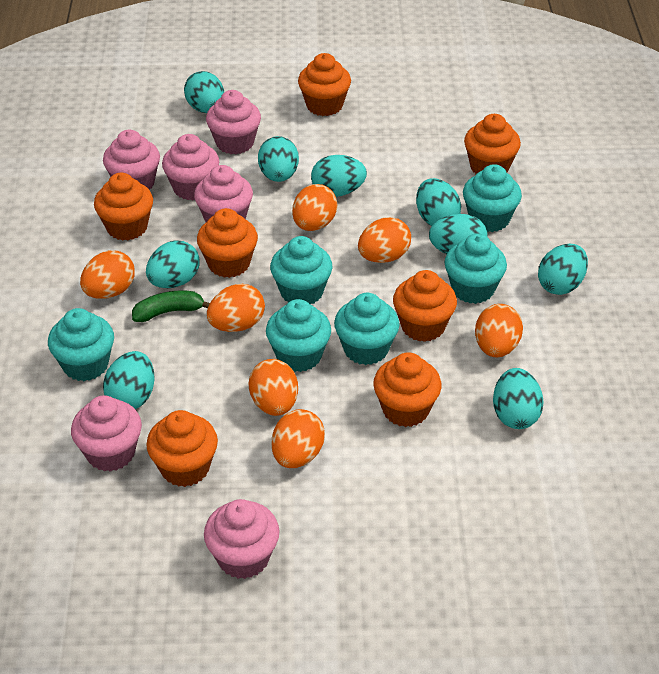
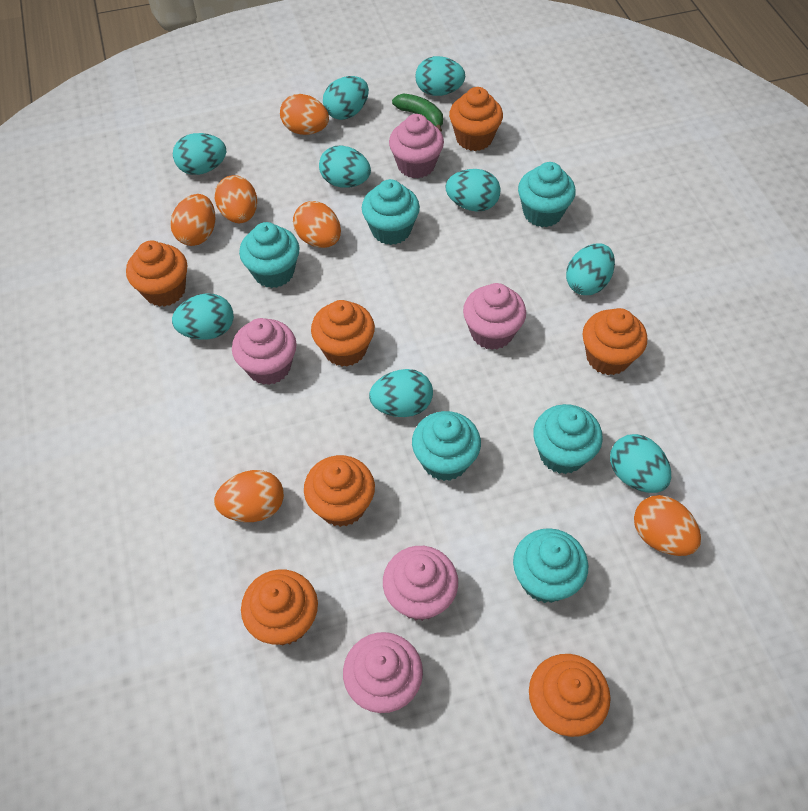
orange egg: [80,250,135,299] [207,284,265,332] [249,359,298,416] [272,409,325,468] [292,184,337,231] [358,217,411,263] [475,304,523,357] = 7 -> [170,194,215,246] [214,470,284,522] [215,175,257,223] [280,94,329,135] [293,201,341,248] [634,495,701,556] = 6
pink cupcake: [71,395,142,472] [103,130,160,190] [162,134,219,200] [194,165,253,222] [204,499,280,579] [206,90,261,155] = 6 -> [232,318,297,385] [343,632,423,713] [383,546,458,621] [389,114,444,178] [463,283,526,350] = 5

